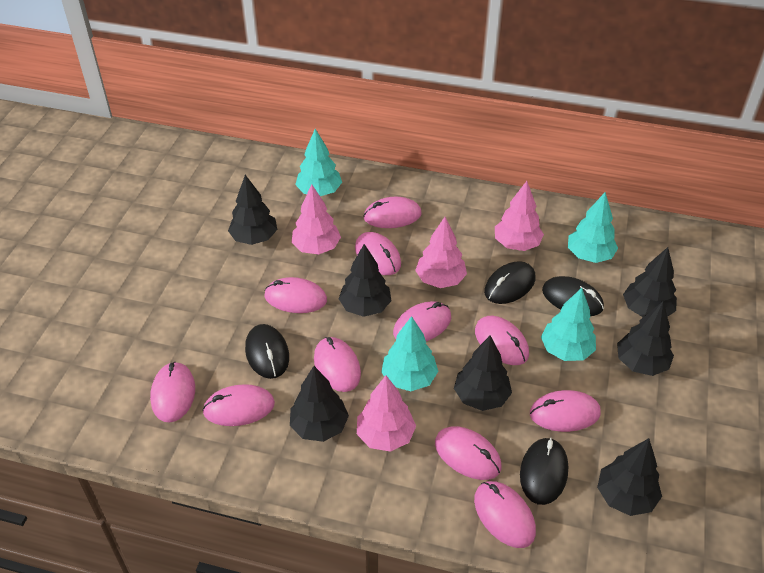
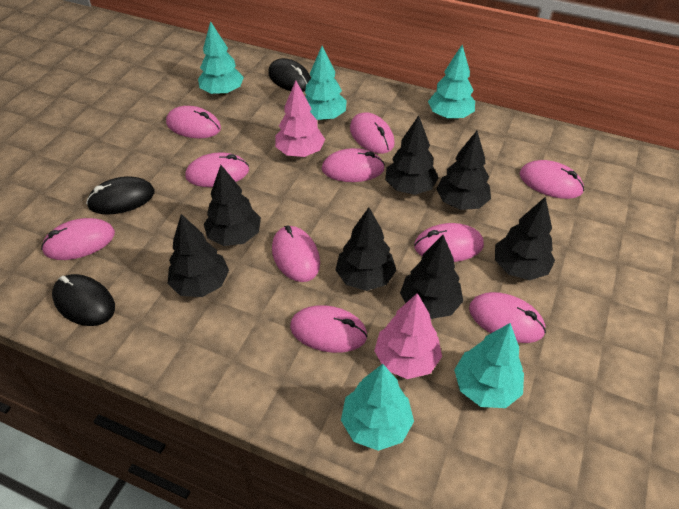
black mouse: [245,324,289,379] [484,261,535,304] [520,437,568,505] [542,276,604,316] = 4 -> [52,274,115,326] [86,176,155,215] [268,58,311,92] = 3
pink mouse: [150,362,195,423] [202,384,275,426] [264,277,327,313] [314,337,361,392] [355,232,401,275] [364,197,421,228] [393,301,451,341] [435,426,501,480] [474,481,536,548] [475,316,529,365] [530,390,601,432] = 11 -> [41,218,115,260] [166,106,221,138] [185,152,249,187] [272,225,320,282] [290,305,368,353] [321,148,385,182] [350,112,395,154] [414,223,484,262] [469,292,546,343] [520,160,584,199] = 10
pink tree: [291,184,341,255] [357,375,416,452] [415,217,467,288] [495,181,544,251] = 4 -> [275,80,325,157] [374,293,442,379] = 2
turquoise tree: [295,129,342,196] [381,316,438,391] [541,288,596,361] [568,192,618,263] = 4 -> [198,21,244,95] [305,46,347,120] [341,364,414,451] [428,45,475,119] [454,323,524,408] = 5

